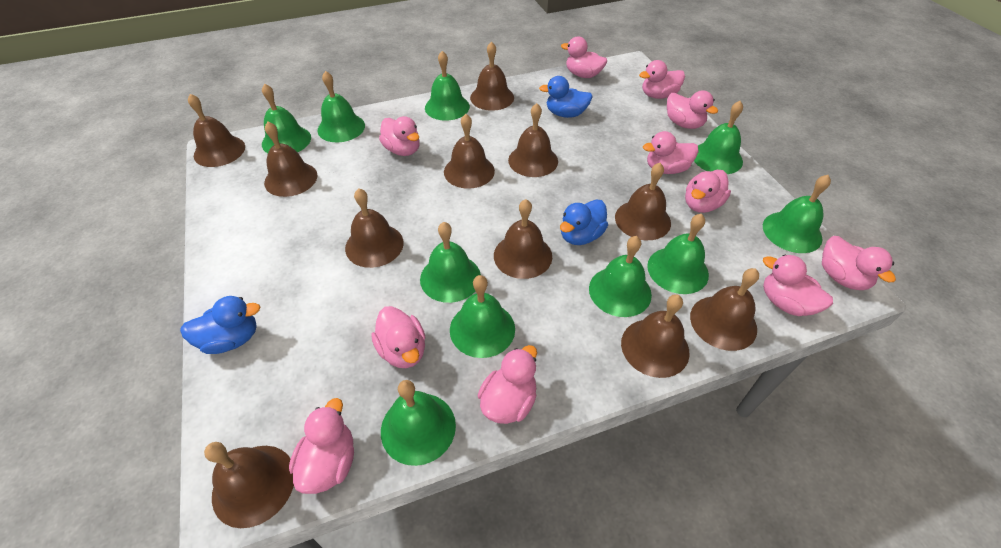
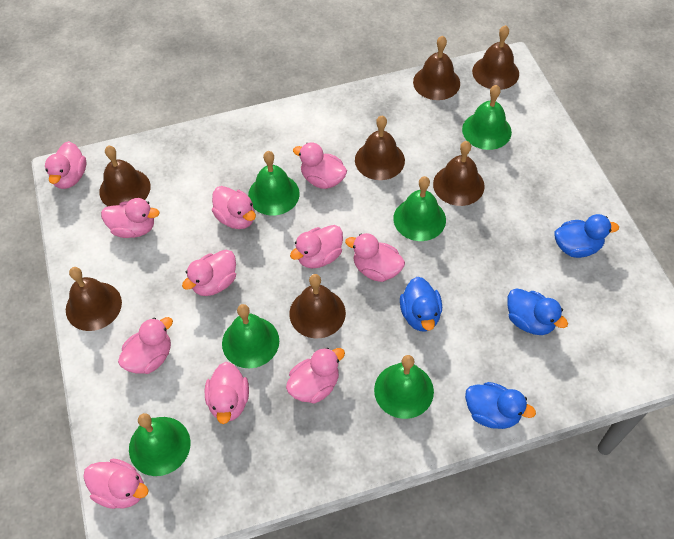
blue duck: [180,296,261,354] [539,76,593,118] [560,199,608,245] = 3 -> [400,277,442,332] [465,382,536,429] [507,288,568,335] [555,214,619,258] = 4
brown bell: [188,94,245,167] [204,442,294,528] [264,121,317,197] [345,188,404,268] [444,114,495,189] [470,42,514,111] [494,199,552,279] [508,103,558,177] [615,163,671,240] [621,294,690,378] [690,268,759,351] = 11 -> [66,267,122,331] [99,146,151,206] [289,274,346,339] [355,116,405,180] [413,36,460,100] [433,141,485,206] [472,25,519,90] = 7
green bell: [262,83,311,153] [317,71,365,142] [381,380,456,466] [420,222,481,303] [425,51,470,121] [450,275,515,358] [589,236,652,317] [647,214,709,294] [694,101,743,174] [763,175,831,253] = 10 -> [129,413,191,476] [222,304,279,368] [248,151,300,215] [374,355,434,419] [393,176,446,241] [462,85,512,150] = 6

